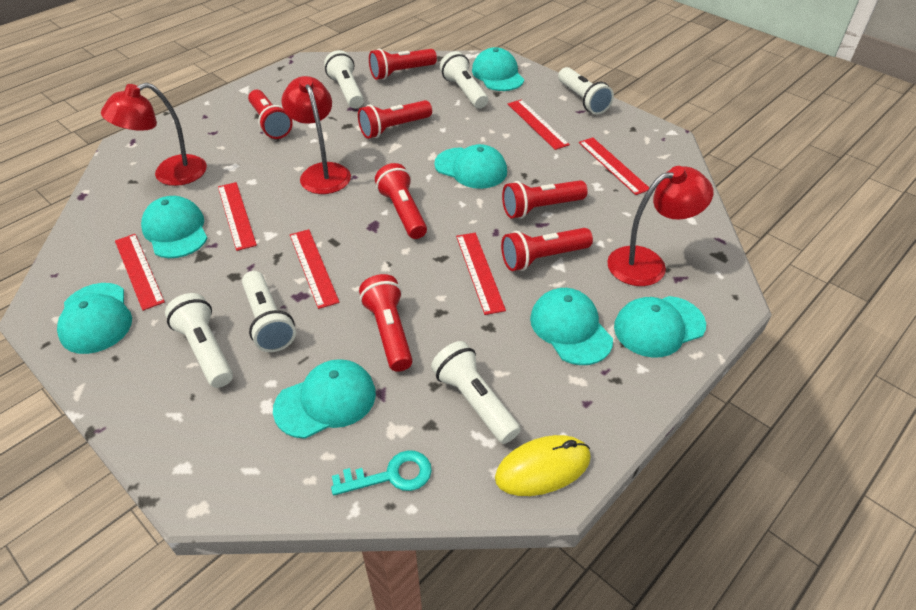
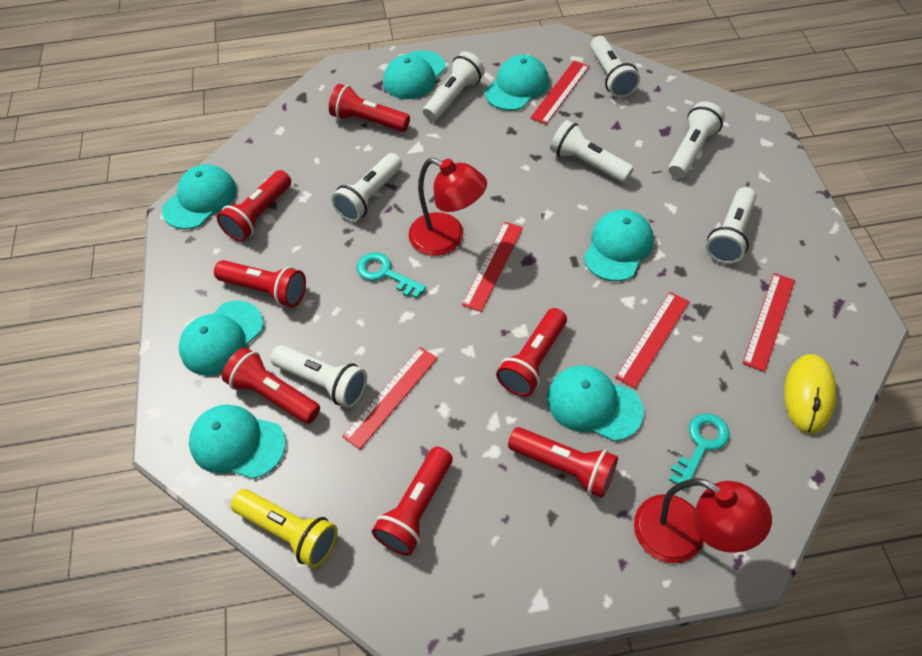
red lamp: [101,83,207,186] [282,76,351,194] [607,166,713,286] = 3 -> [408,158,487,256] [634,478,772,563] = 2
red ruler: [115,234,165,311] [218,182,257,251] [290,229,340,309] [456,233,506,315] [508,100,570,150] [579,137,649,195] = 6 -> [342,347,438,449] [462,222,523,312] [530,61,589,124] [615,292,689,389] [742,273,795,372] = 5
turquoise key: [331,450,432,495] = 1 -> [357,252,426,298] [670,414,729,490] = 2
white flashlight: [165,293,233,388] [242,271,296,352] [324,50,364,108] [431,341,521,444] [440,51,488,109] [558,67,614,115] = 6 -> [270,345,367,408] [331,153,402,222] [423,52,485,121] [550,120,634,183] [590,36,640,98] [668,102,725,178] [706,187,756,264] = 7
yellow flashlight: none = 0 -> [231,489,338,568] = 1

